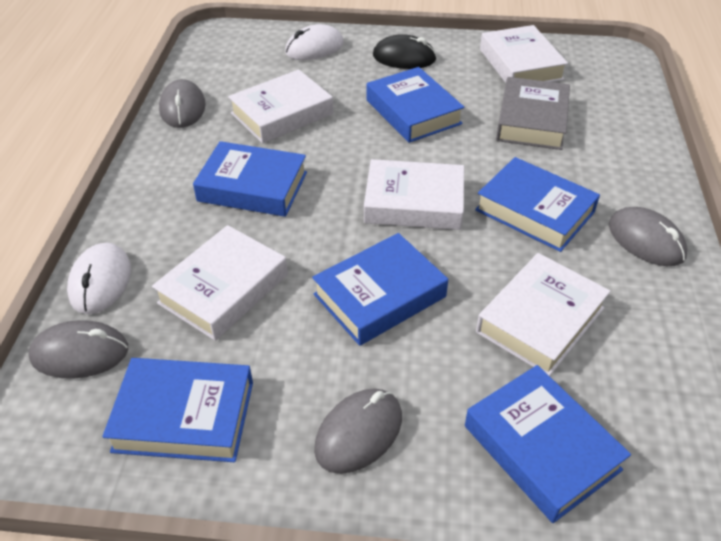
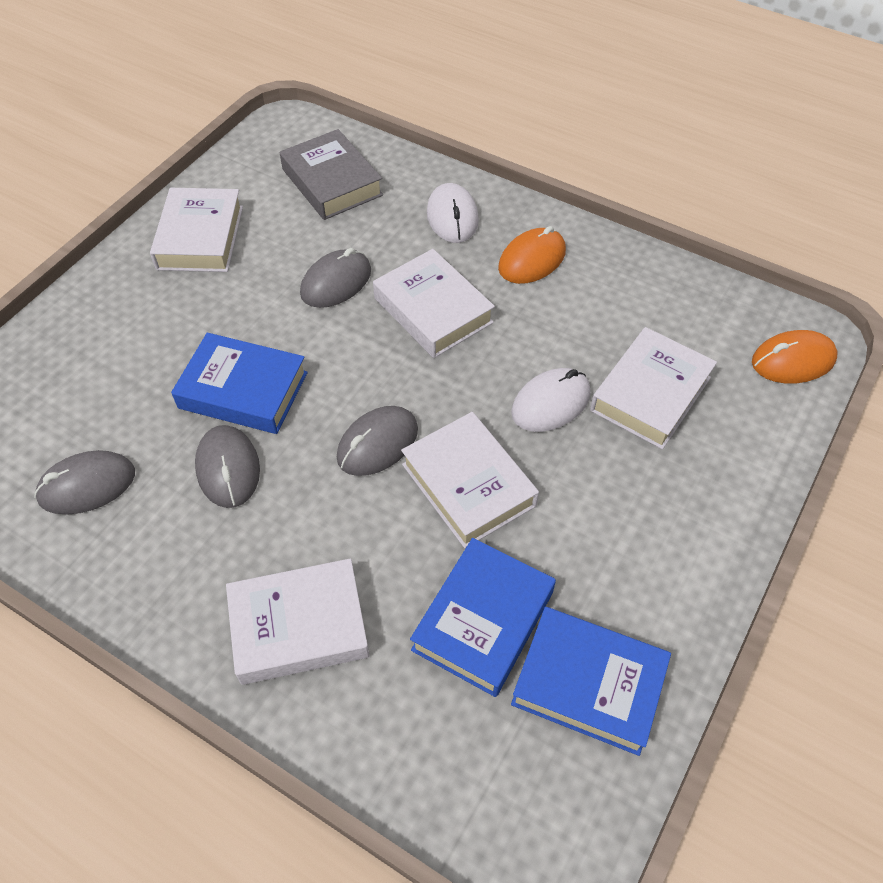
black mouse: [373,34,437,69] = 1 -> none = 0
blue book: [102,358,253,462] [193,141,307,217] [312,233,448,346] [367,67,464,143] [465,365,631,523] [475,157,600,252] = 6 -> [171,333,308,434] [410,538,556,697] [511,607,671,756] = 3
orange mouse: none = 0 -> [498,226,566,284] [752,330,838,384] = 2

